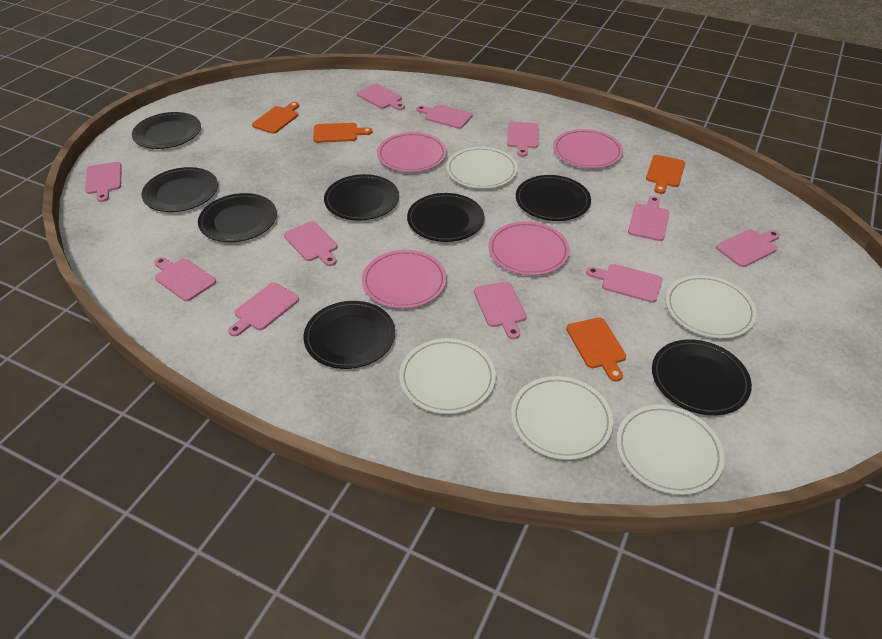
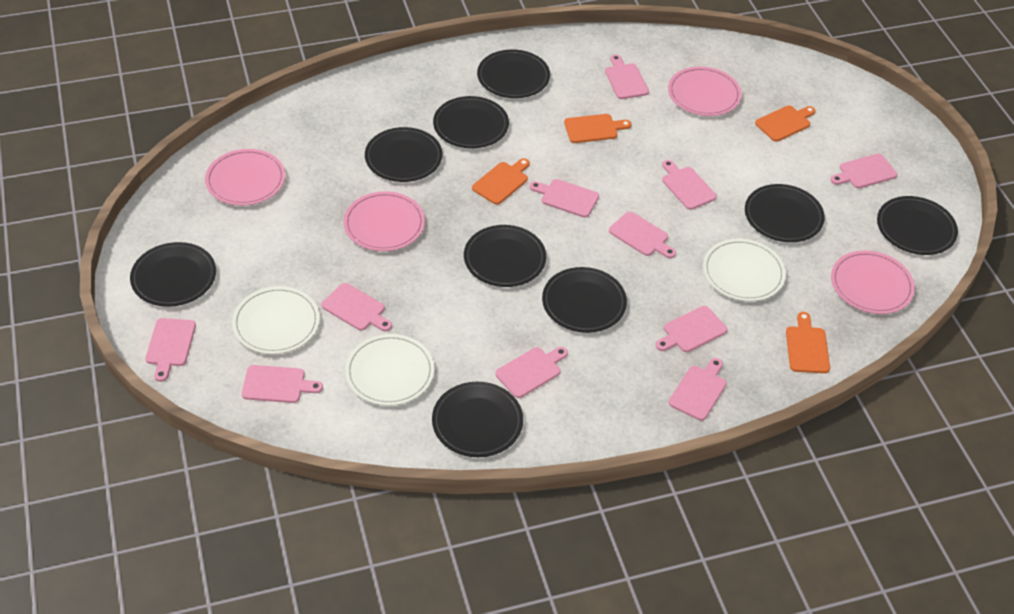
black plate: [132,112,201,149] [142,167,218,212] [198,193,277,242] [303,301,395,369] [324,174,399,221] [407,193,484,242] [516,175,591,221] [652,339,752,415] = 8 -> [130,242,216,307] [365,127,442,182] [432,382,523,457] [433,96,509,148] [464,225,546,287] [477,50,550,98] [542,267,627,333] [745,184,825,242] [877,196,958,255] = 9
white plate: [399,338,496,414] [446,147,518,189] [511,376,613,460] [616,405,724,495] [665,275,757,338] = 5 -> [232,286,320,354] [345,334,434,406] [703,239,786,301] = 3

